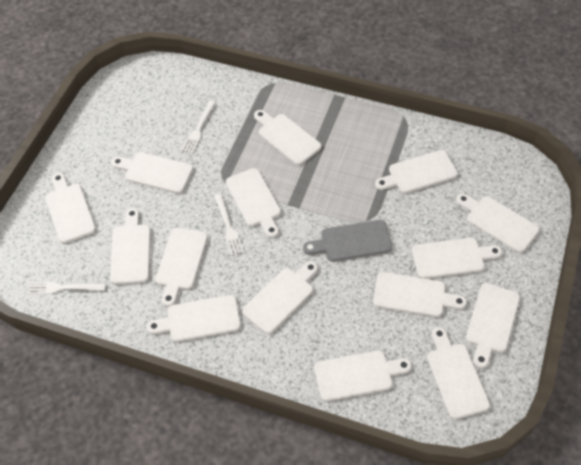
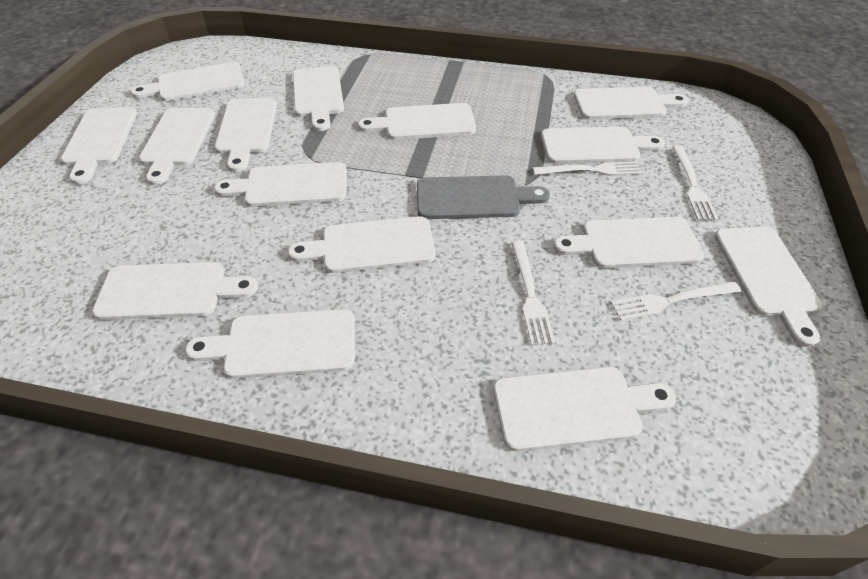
white fork: [27,282,106,294] [181,101,216,153] [215,194,244,255] = 3 -> [511,240,555,345] [533,161,643,176] [611,281,741,321] [672,146,718,220] = 4

